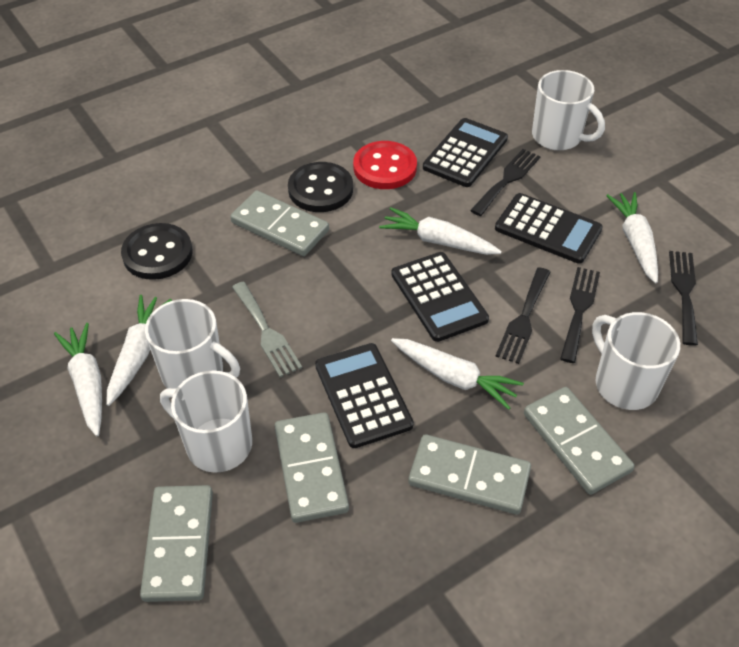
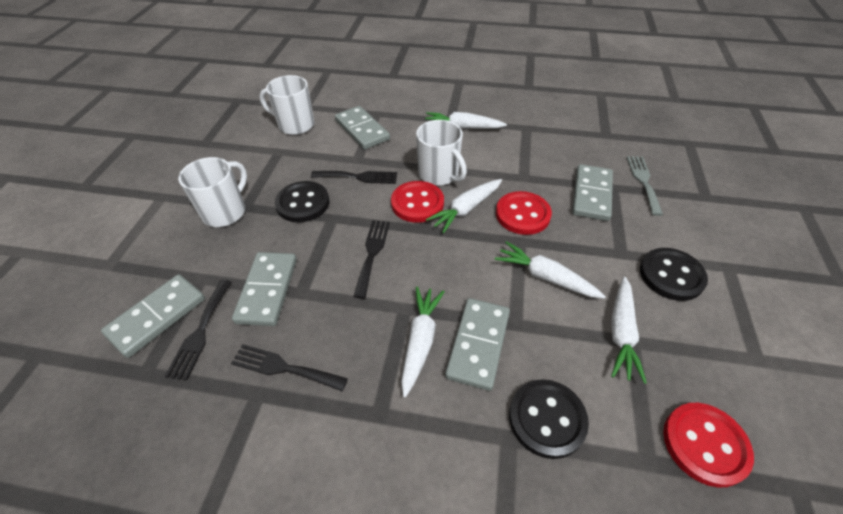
black button: [121,223,193,280] [288,162,353,212] = 2 -> [275,181,329,223] [509,379,589,459] [640,248,708,301] = 3
black calculator: [315,343,414,448] [391,252,489,342] [423,118,508,187] [495,193,603,264] = 4 -> none = 0
red button: [353,141,417,189] = 1 -> [391,181,444,223] [496,191,552,235] [663,403,754,488] = 3
white mug: [145,299,240,389] [160,371,252,473] [532,70,605,151] [592,312,680,410] = 4 -> [178,157,247,227] [260,75,314,135] [416,120,467,186] = 3

